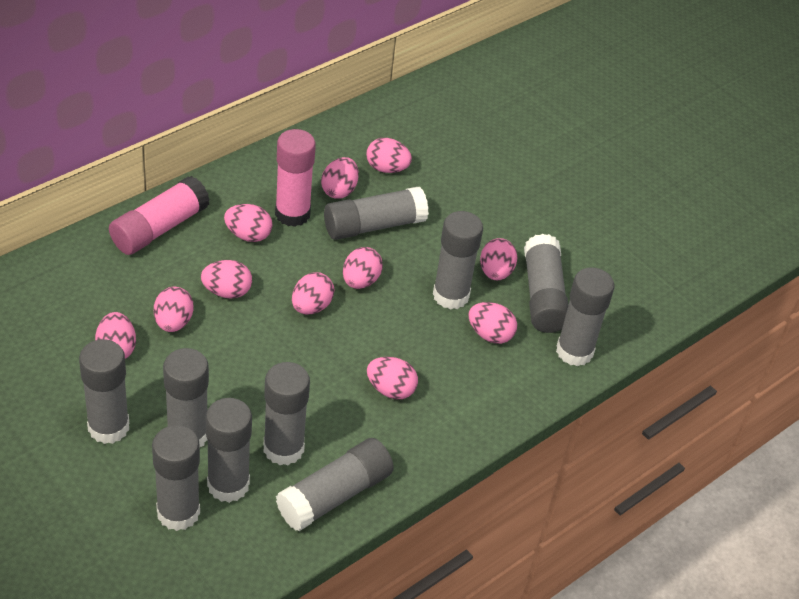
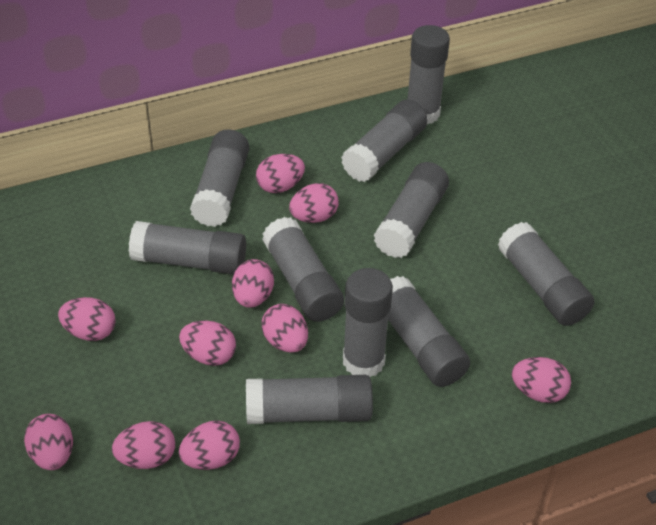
pink egg: [95,312,136,359] [154,287,194,332] [201,260,252,299] [224,204,273,242] [292,272,334,314] [321,157,359,199] [343,247,383,289] [366,138,412,173] [367,357,418,399] [469,302,517,344] [480,238,517,280] = 11 -> [24,414,73,470] [58,297,116,341] [112,421,175,469] [179,320,236,366] [179,420,240,470] [232,259,274,307] [256,154,305,193] [262,304,308,353] [289,183,339,223] [512,357,571,403] = 10
pink glue stick: [109,176,210,255] [275,129,316,227] = 2 -> none = 0

